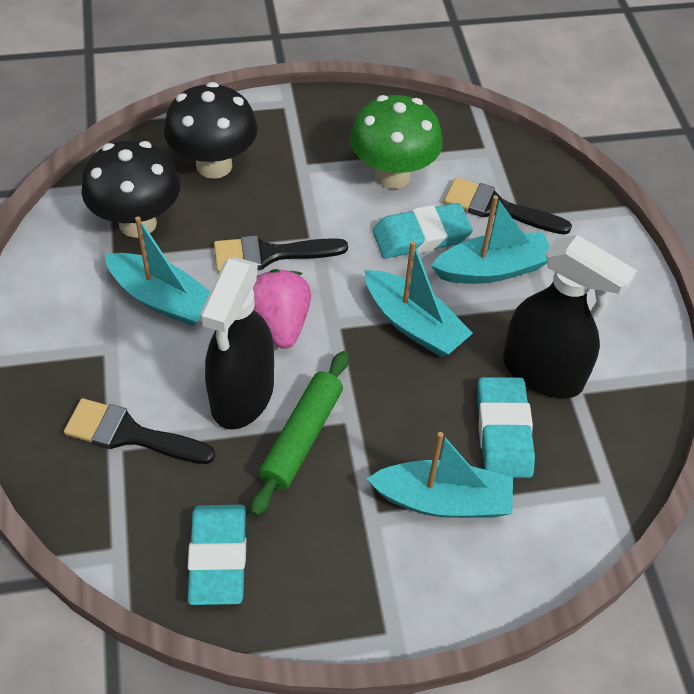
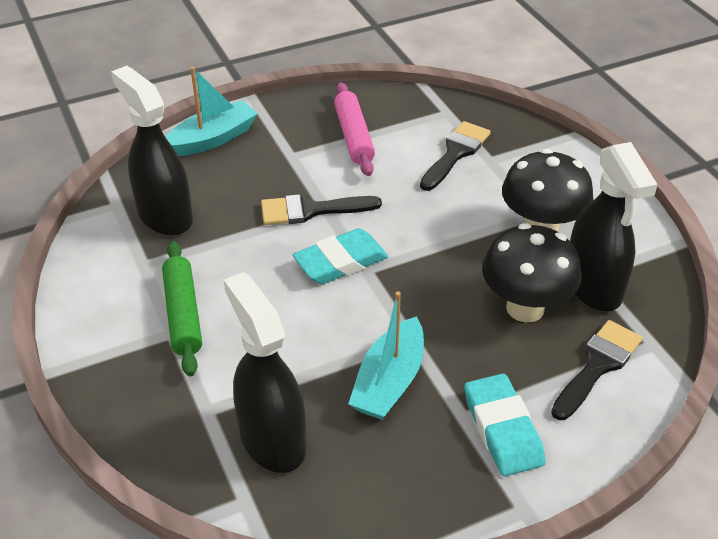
black spray bottle: [200,258,274,430] [503,235,637,398] = 2 -> [111,66,193,236] [224,272,306,473] [570,142,658,311] = 3
green mushroom: [350,95,443,189] = 1 -> none = 0
pink rolling pin: none = 0 -> [334,82,375,176] = 1
pink strawberry: [253,269,311,349] = 1 -> none = 0
turquoise boat: [105,217,211,327] [365,241,473,357] [367,432,513,518] [431,195,550,284] = 4 -> [165,67,258,156] [349,291,424,420] = 2
turquoise eraser: [187,505,246,605] [372,203,473,258] [477,377,535,478] = 3 -> [293,228,388,284] [464,373,546,476] = 2

